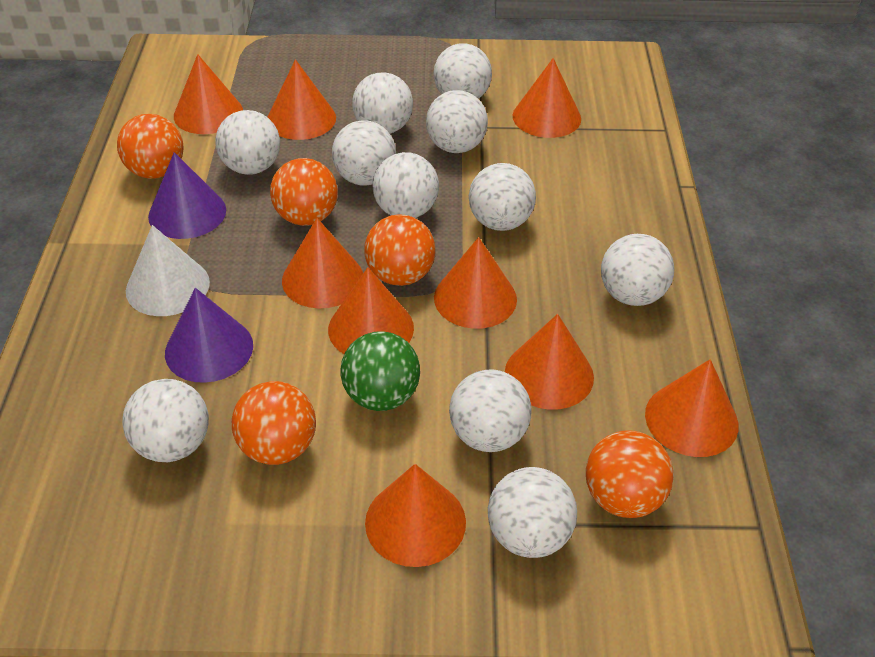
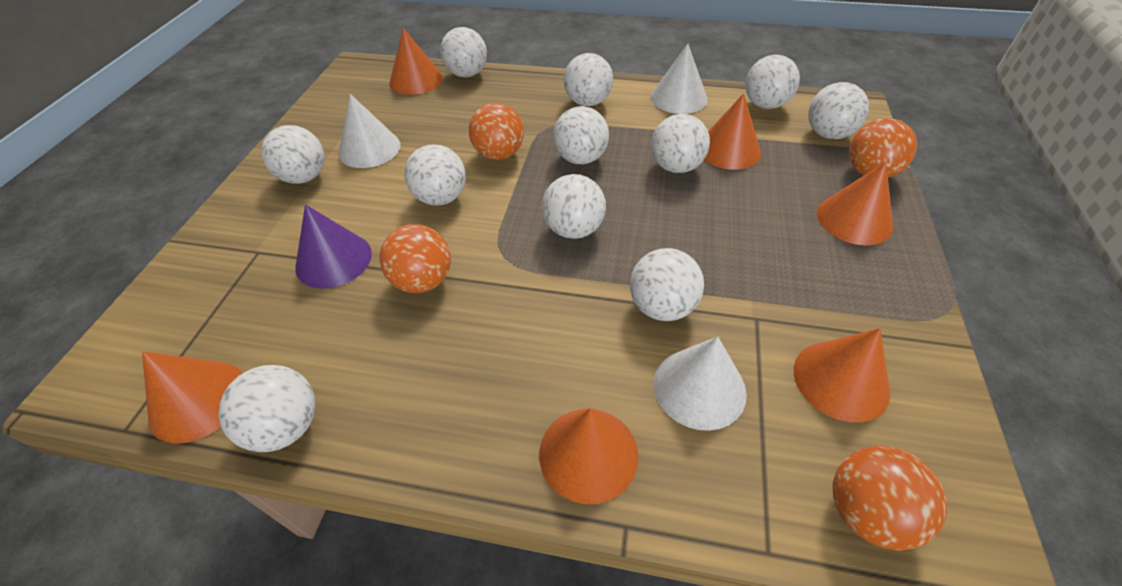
green ball: [340,331,420,411] = 1 -> none = 0
orange ball: [117,114,183,179] [232,381,316,465] [270,158,338,226] [364,214,436,286] [586,430,674,518] = 5 -> [379,224,451,293] [469,103,524,160] [833,446,947,551] [849,118,917,178] = 4
orange cone: [174,54,243,134] [268,59,336,140] [282,218,363,308] [328,267,414,354] [365,464,466,567] [434,237,517,329] [505,314,594,410] [513,58,581,138] [645,359,739,457] = 9 -> [142,351,242,444] [389,28,443,95] [539,408,638,504] [704,93,761,170] [794,328,890,423] [817,162,893,245] = 6
purple cone: [148,152,226,239] [165,288,253,383] = 2 -> [295,204,372,289] = 1
white cone: [126,225,210,316] = 1 -> [338,94,401,168] [651,44,708,114] [654,337,747,431] = 3

